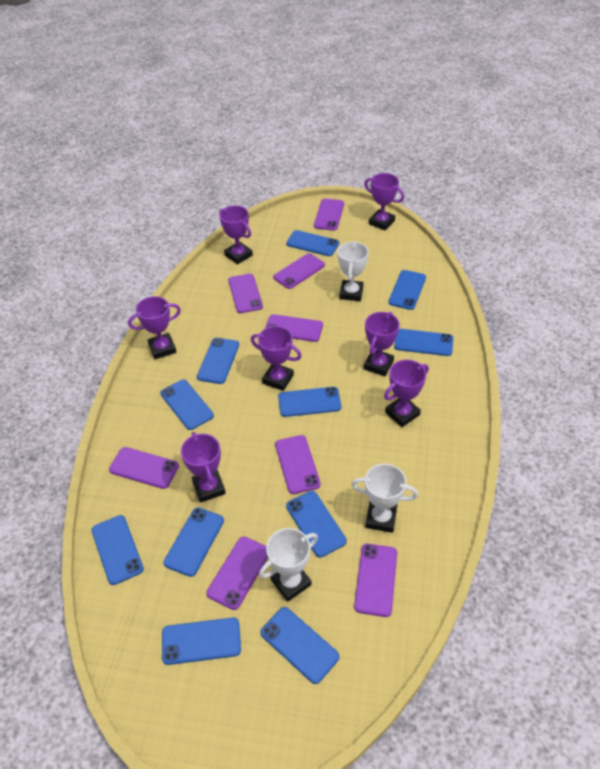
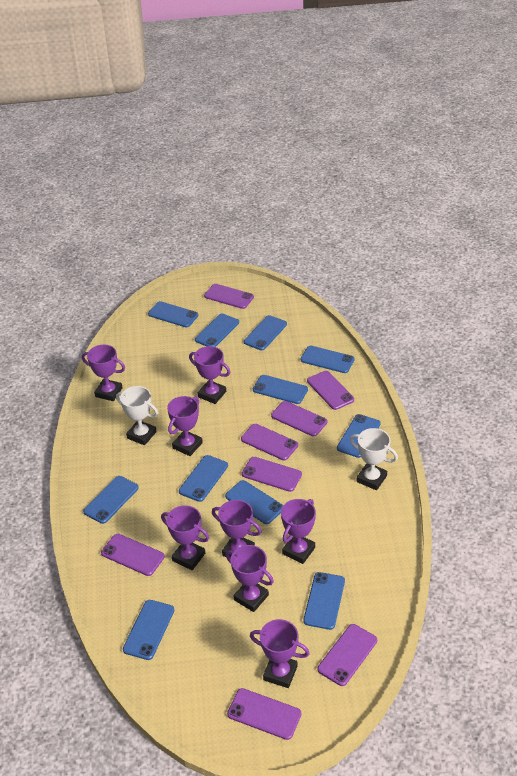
purple trophy: [128,296,181,359] [181,432,226,503] [219,205,253,264] [251,326,302,391] [364,173,404,230] [364,312,399,376] [384,360,429,427] = 7 -> [82,345,125,401] [161,505,209,570] [167,396,203,456] [189,346,230,404] [212,500,261,558] [226,545,274,612] [250,619,310,688] [281,499,316,564] = 8
white trophy: [259,528,318,601] [338,241,369,301] [351,464,418,533] = 3 -> [116,386,158,445] [350,428,398,490] = 2

